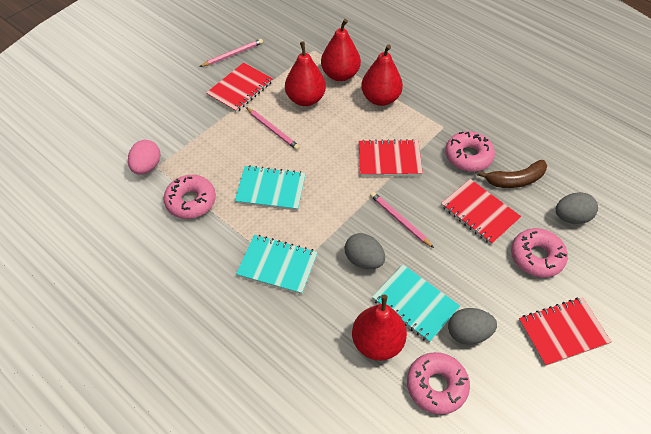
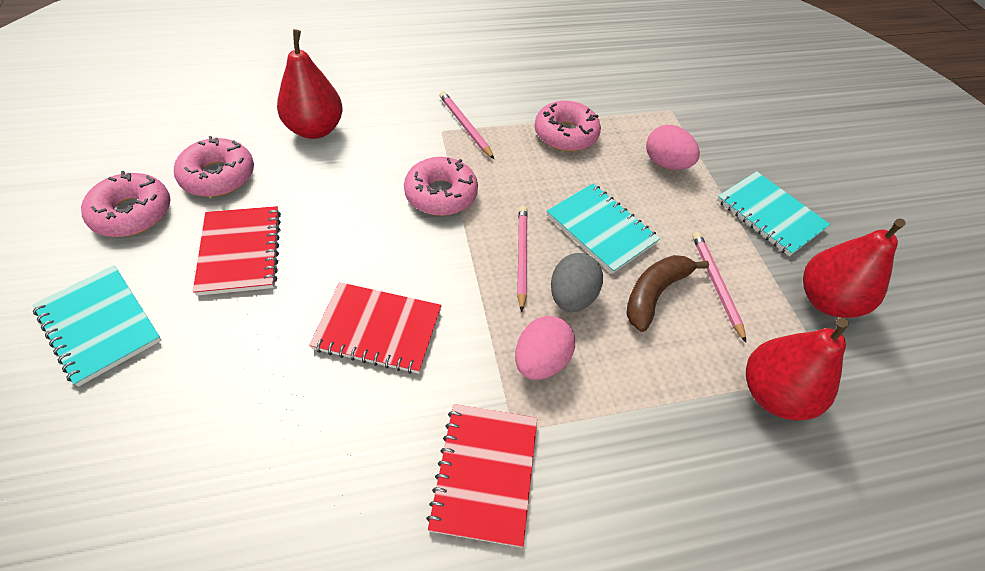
grey egg: [344,233,385,269] [448,308,497,345] [556,192,598,224] = 3 -> [551,253,603,312] = 1
pink egg: [128,140,160,175] = 1 -> [515,316,575,380] [646,125,700,170] = 2
red notebook: [206,63,273,112] [358,139,423,176] [441,179,521,245] [519,297,612,366] = 4 -> [193,206,281,296] [309,282,442,374] [426,404,537,547] = 3
red pear: [285,41,326,106] [321,19,361,81] [352,295,407,361] [361,44,403,106] = 4 -> [277,29,343,139] [746,318,848,421] [803,218,906,318] = 3

